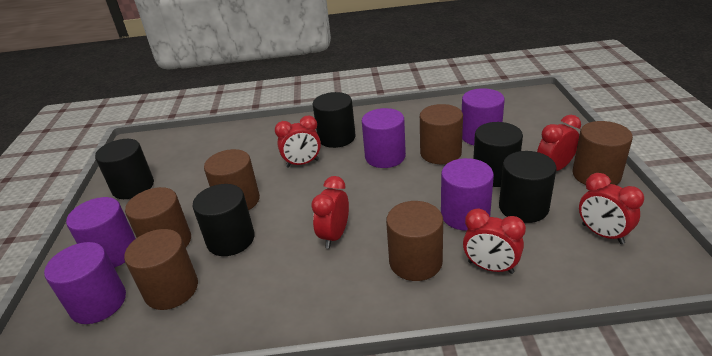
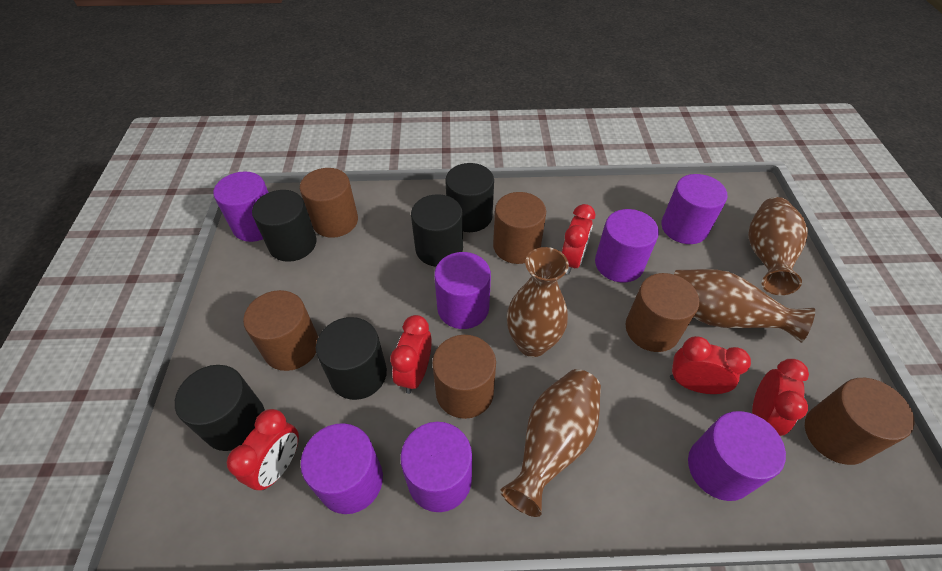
brown vase: none = 0 -> [500,369,601,517] [507,247,569,357] [674,269,815,343] [748,197,808,295] = 4
purple cylinder: [44,242,126,324] [66,197,136,268] [362,108,406,168] [441,158,494,231] [462,88,505,145] = 5 -> [213,171,269,242] [300,423,383,514] [400,422,472,512] [434,252,491,329] [595,209,659,283] [661,174,727,244] [688,411,786,501] = 7

